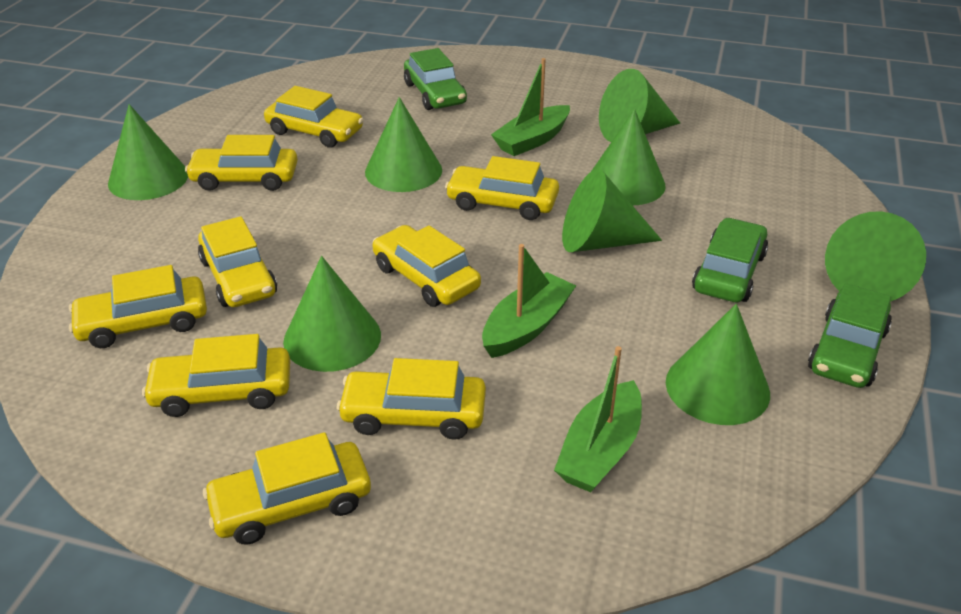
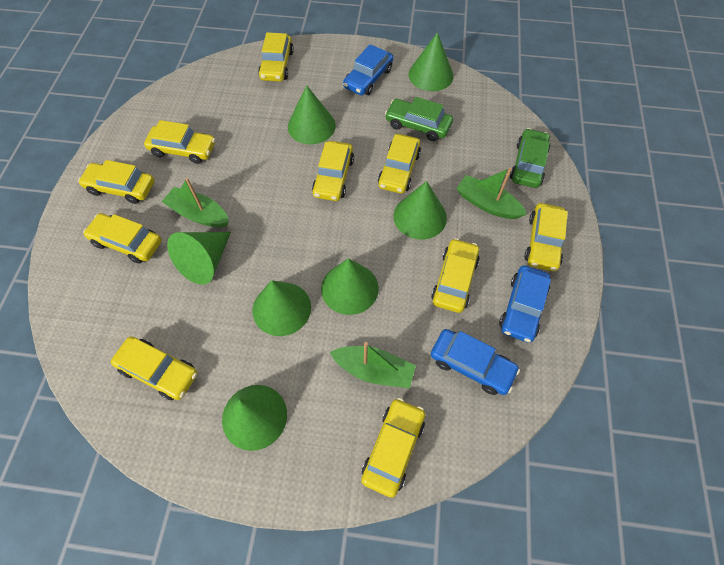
blue car: none = 0 -> [343,44,393,95] [431,329,520,395] [499,265,551,343] = 3
green car: [404,48,467,110] [692,218,768,302] [808,283,892,388] = 3 -> [385,97,453,141] [510,128,550,188] = 2
green cone: [108,104,188,200] [283,256,381,372] [365,97,442,192] [562,169,662,252] [591,109,666,205] [599,69,680,142] [666,304,770,425] [825,211,926,302] = 8 -> [167,232,231,285] [222,385,287,451] [252,280,311,336] [288,85,336,144] [321,258,379,315] [394,181,447,239] [408,32,454,91] = 7
yellow car: [69,265,207,348] [142,334,290,417] [185,135,298,191] [198,216,277,307] [203,432,371,545] [264,86,363,148] [337,358,486,440] [372,225,481,307] [445,156,559,220] = 9 -> [78,160,154,204] [83,213,162,264] [111,336,198,400] [144,120,215,164] [258,32,294,82] [312,141,354,201] [361,398,425,498] [378,134,421,193] [431,238,480,313] [524,203,568,272] = 10

